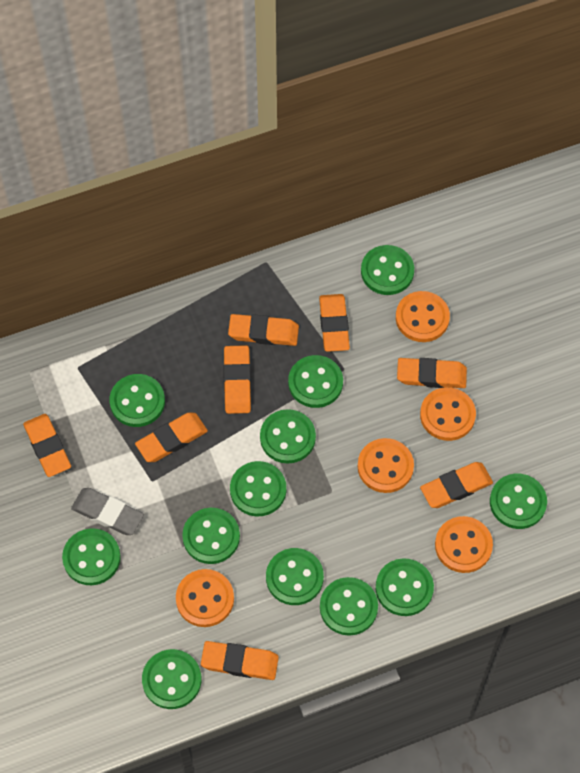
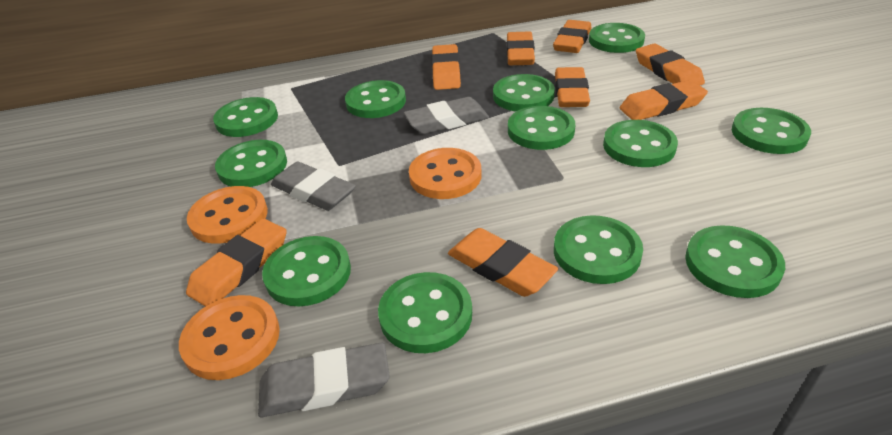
grey eraser: [71,488,144,535] = 1 -> [258,343,390,417] [271,161,356,211] [404,97,489,134] = 3
orange button: [176,569,234,627] [358,438,414,493] [396,291,450,342] [420,387,476,441] [435,516,493,573] = 5 -> [179,295,280,380] [187,186,268,244] [409,148,481,199] = 3

